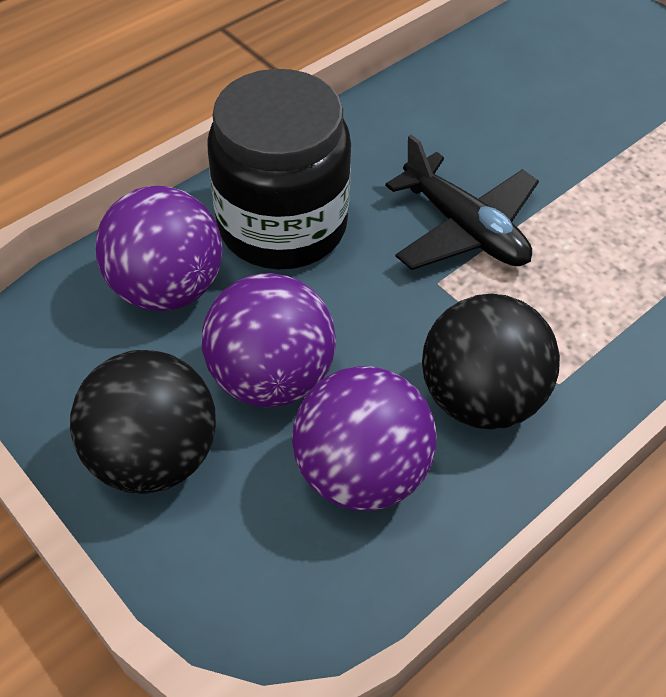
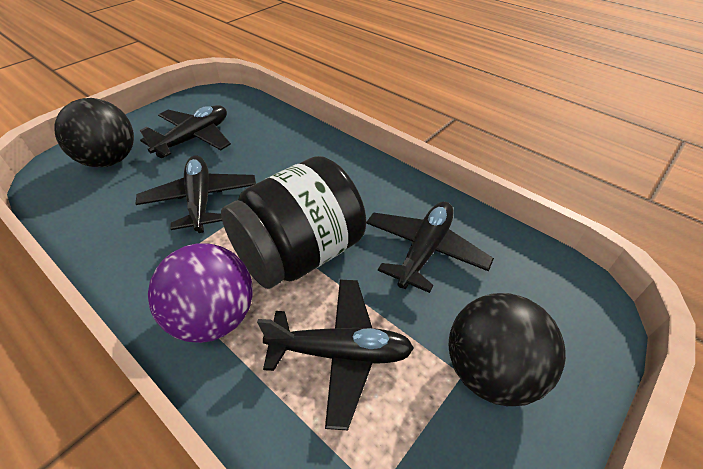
black plane: [385,135,539,270] = 1 -> [135,155,256,233] [140,105,231,158] [257,280,414,430] [366,202,494,293] = 4
purple ball: [95,186,222,311] [202,273,336,407] [292,366,437,511] = 3 -> [148,243,253,343] = 1

